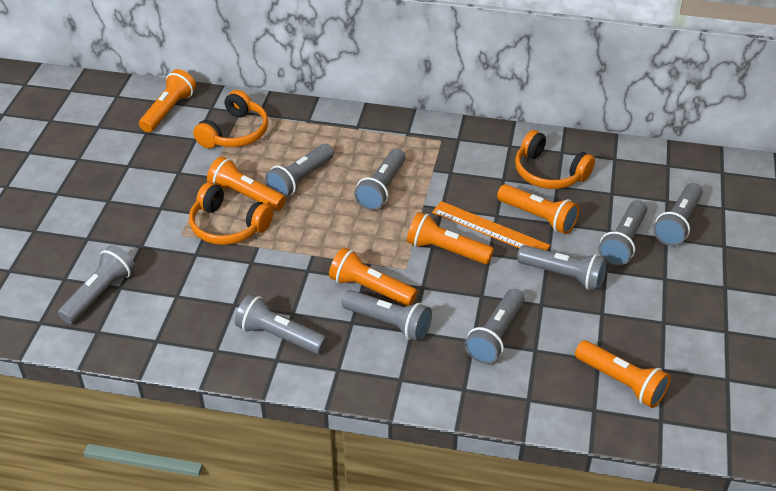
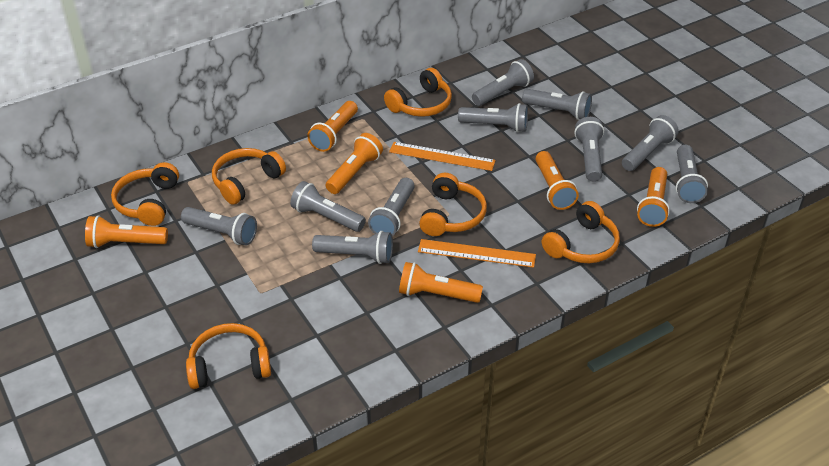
grey flashlight: [58,245,135,324] [235,294,327,354] [265,144,334,197] [341,290,432,341] [354,149,406,210] [465,289,525,364] [517,245,607,291] [598,200,647,266] [653,183,703,246] = 9 -> [181,207,257,245] [290,181,366,232] [312,231,393,264] [368,178,415,236] [458,103,528,133] [472,59,534,106] [522,89,592,120] [574,117,604,182] [622,115,679,171] [676,145,708,203] = 10
orange headphones: [189,182,273,245] [193,90,268,148] [515,130,595,189] = 3 -> [111,162,179,226] [186,323,271,389] [212,148,286,205] [384,68,452,117] [419,173,487,236] [542,201,620,263] = 6
orange ruler: [432,201,550,250] = 1 -> [389,142,496,171] [418,239,536,268] = 2

